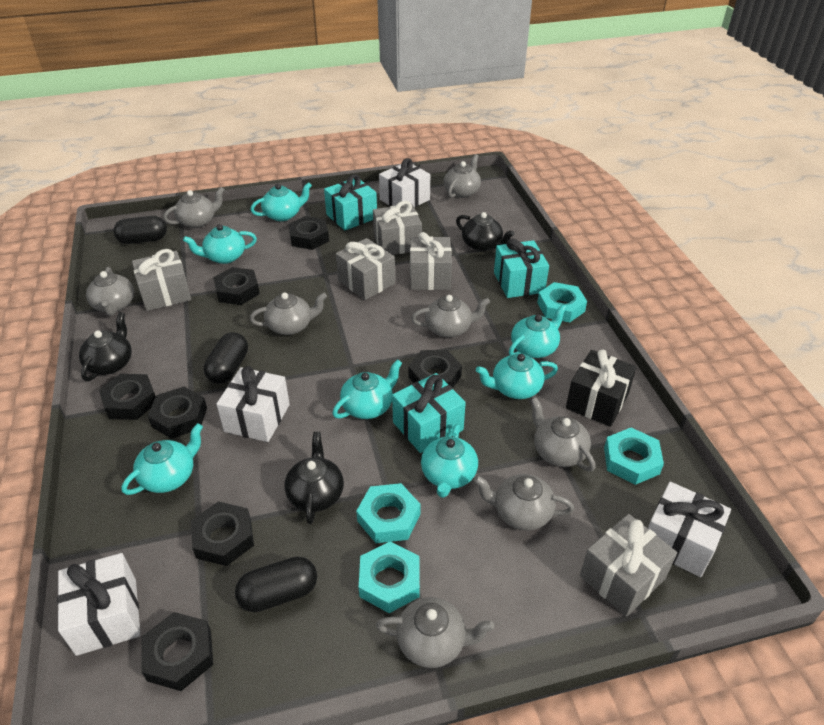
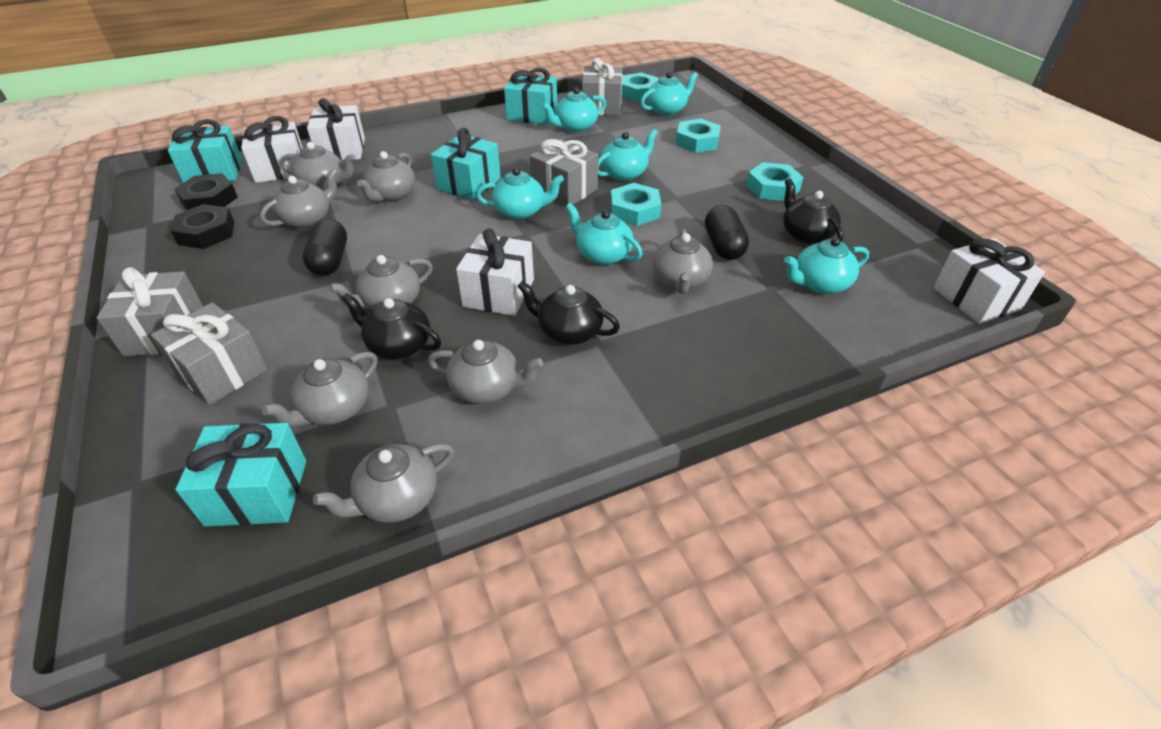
black capsule: [113,216,167,244] [204,332,248,384] [235,557,317,612] = 3 -> [303,219,347,276] [705,205,749,260] = 2
black gift: [566,350,637,427] = 1 -> none = 0
black nut: [99,374,156,420] [141,612,213,691] [148,387,207,439] [191,501,254,566] [213,267,260,305] [288,216,329,250] [408,350,462,388] = 7 -> [171,204,234,249] [174,173,238,210] = 2
grey gift: [132,249,191,311] [336,238,395,300] [373,201,422,255] [410,232,452,290] [580,514,677,617] = 5 -> [96,267,203,356] [151,302,268,405] [530,139,598,206] [582,58,623,116] = 4
turquoise gift: [324,174,377,230] [392,373,466,453] [494,239,549,298] = 3 -> [168,119,242,183] [175,423,306,527] [431,128,501,200] [504,68,557,125] = 4
turquoise teapot: [122,423,203,495] [183,224,257,264] [250,182,312,221] [332,359,402,419] [421,424,478,498] [476,353,558,399] [509,304,567,358] = 7 -> [476,168,564,219] [541,87,606,132] [565,203,643,265] [598,129,658,181] [640,72,698,116] [784,237,869,294] = 6

